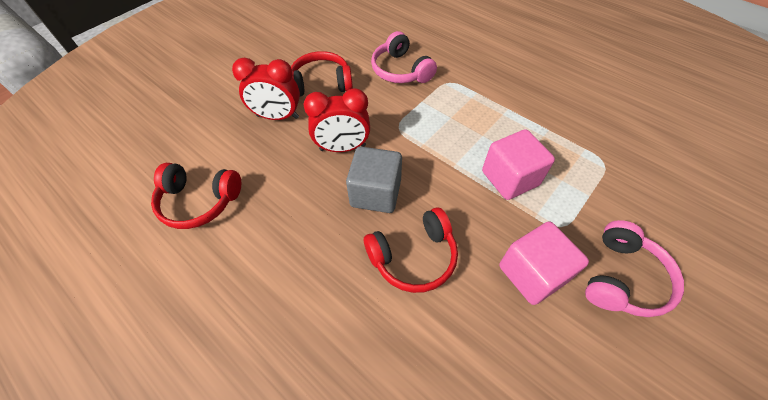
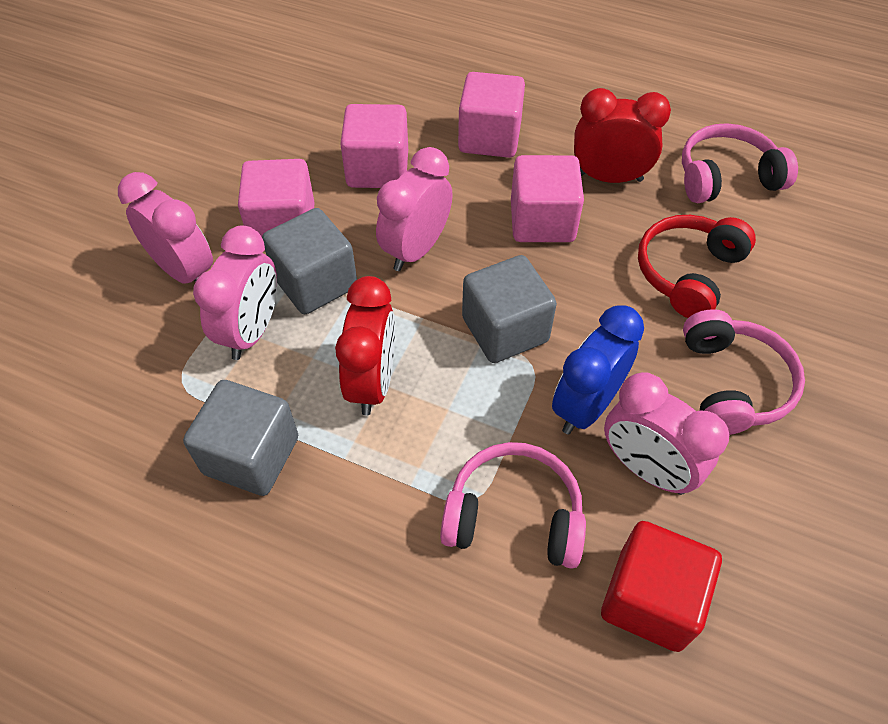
blue clock: none = 0 -> [552,305,644,434] = 1
grey cube: [346,147,402,213] = 1 -> [183,380,298,496] [262,208,357,314] [462,255,557,363] = 3
pink clock: none = 0 -> [118,172,213,284] [193,226,277,360] [376,147,453,271] [604,372,729,495] = 4
pink cube: [482,129,555,200] [499,222,589,305] = 2 -> [238,159,314,237] [340,104,408,188] [458,72,525,158] [511,155,584,242] = 4
pink headphones: [371,31,437,83] [585,220,684,317] = 2 -> [440,442,586,569] [682,123,798,203] [683,309,805,435] = 3
red cube: none = 0 -> [601,521,722,652] = 1
red headphones: [151,163,241,229] [291,51,353,97] [364,208,458,293] = 3 -> [638,215,756,318] = 1

